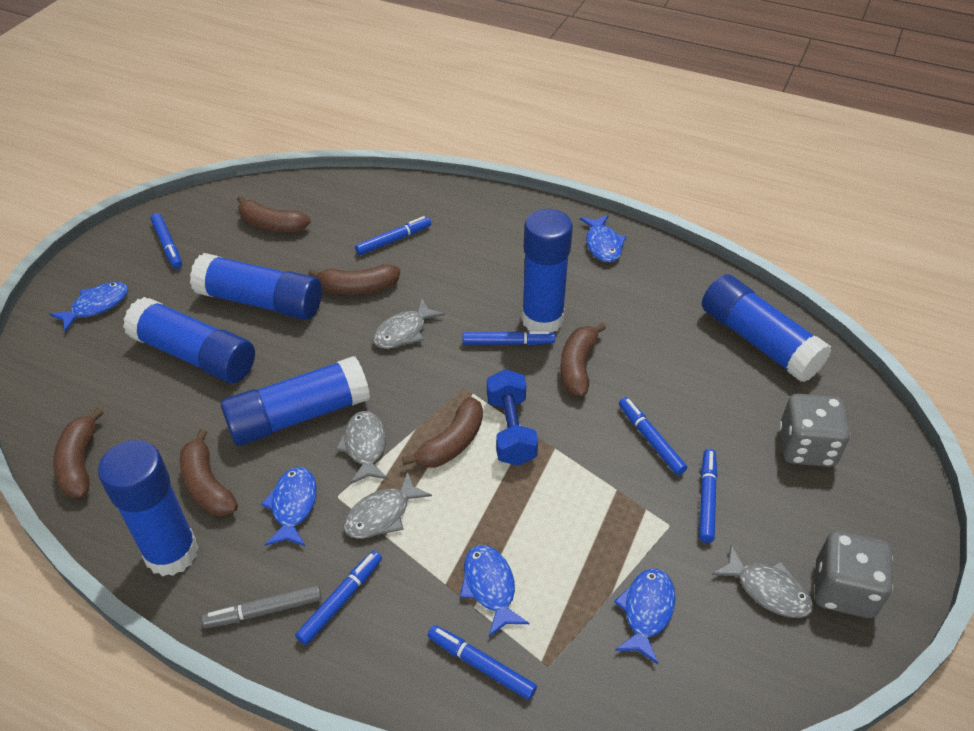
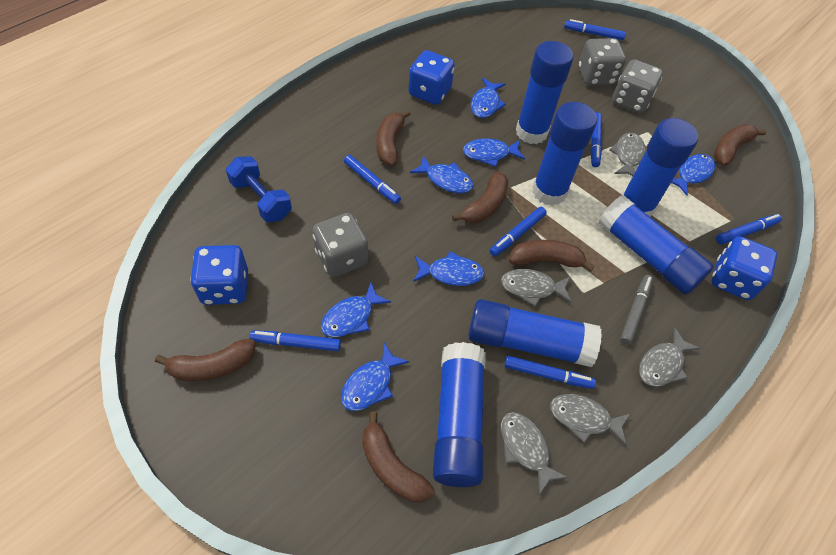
blue dice: none = 0 -> [190,245,248,305] [409,50,455,105] [712,236,777,300] = 3
blue fish: [50,282,128,332] [261,467,317,546] [460,545,530,637] [580,215,626,262] [614,568,676,664] = 5 -> [321,282,391,338] [341,343,410,411] [410,155,474,193] [413,251,484,286] [463,138,525,167] [471,78,506,118] [671,154,715,196] = 7
grey dice: [779,394,850,467] [815,531,893,618] = 2 -> [312,213,368,277] [579,38,626,86] [612,59,663,113] = 3
grey fish: [335,411,388,484] [343,472,432,539] [373,299,445,349] [712,545,813,618] = 4 -> [501,269,571,307] [501,412,568,495] [550,394,631,446] [609,133,645,176] [639,327,700,387] = 5

